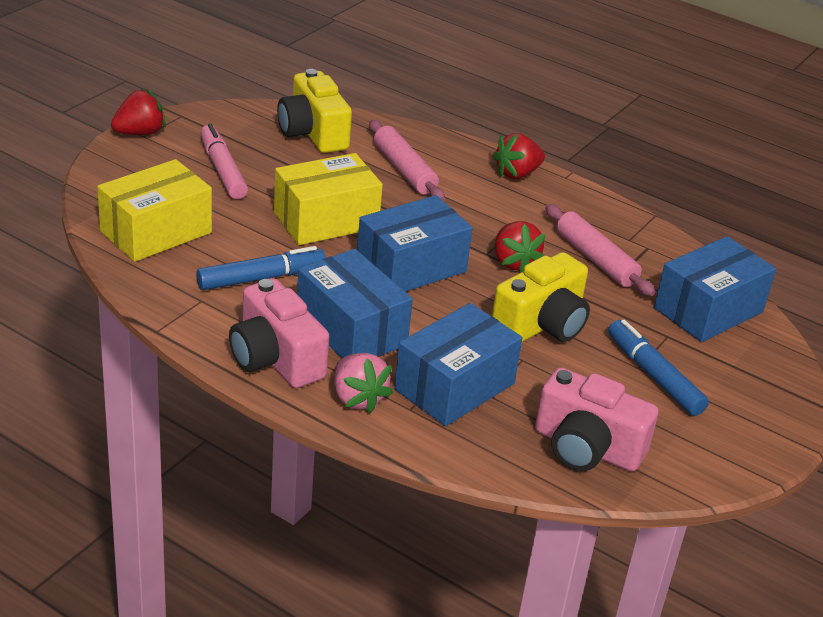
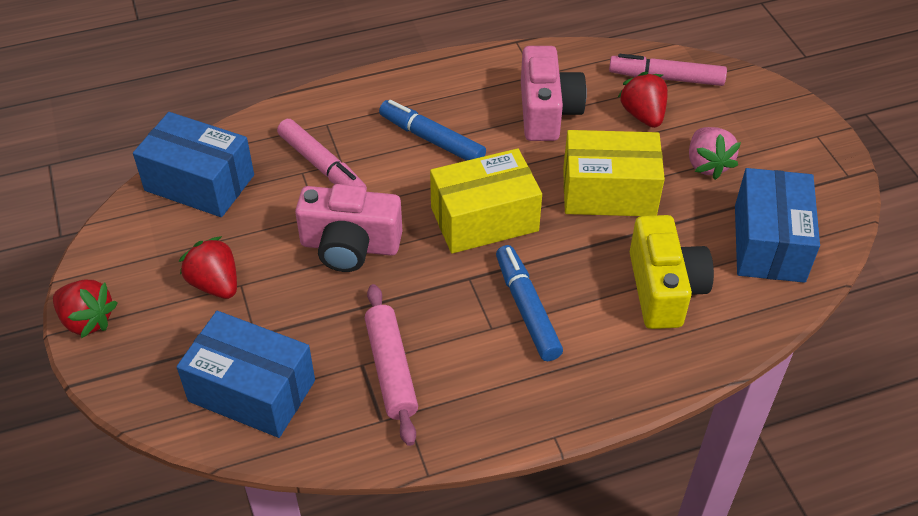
blue box: [297,249,413,358] [357,195,473,292] [394,303,522,426] [654,236,776,342] = 4 -> [133,112,254,217] [176,311,315,438] [735,168,820,283] = 3
pink marker: [200,123,248,199] = 1 -> [277,119,367,191] [609,54,727,86] = 2
pink rolling pin: [369,120,445,201] [545,204,655,296] = 2 -> [365,284,418,446] = 1
yellow camera: [277,69,352,153] [492,252,590,342] = 2 -> [630,215,714,329] = 1

